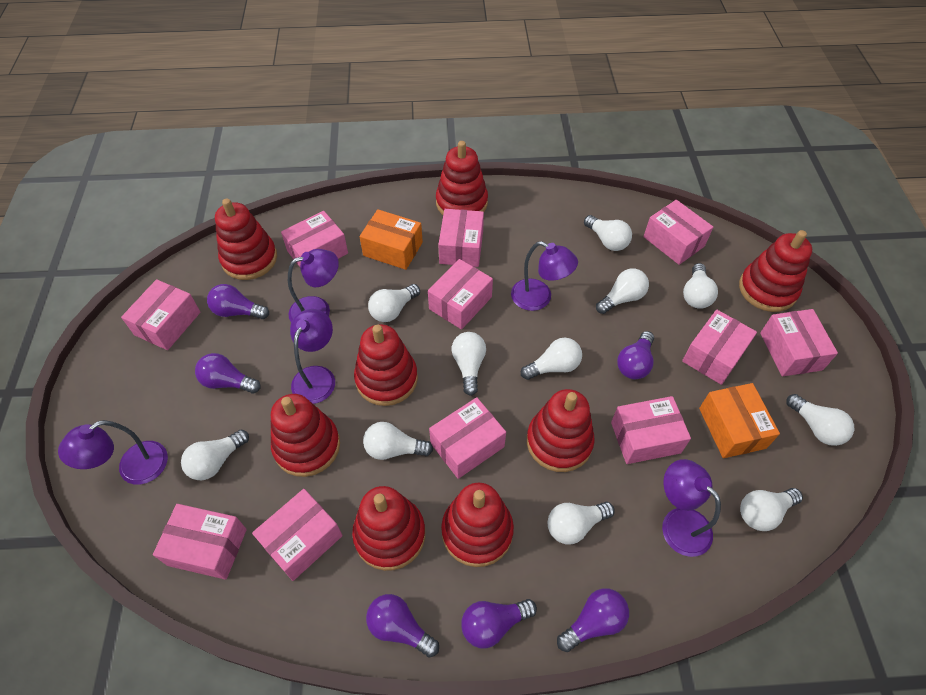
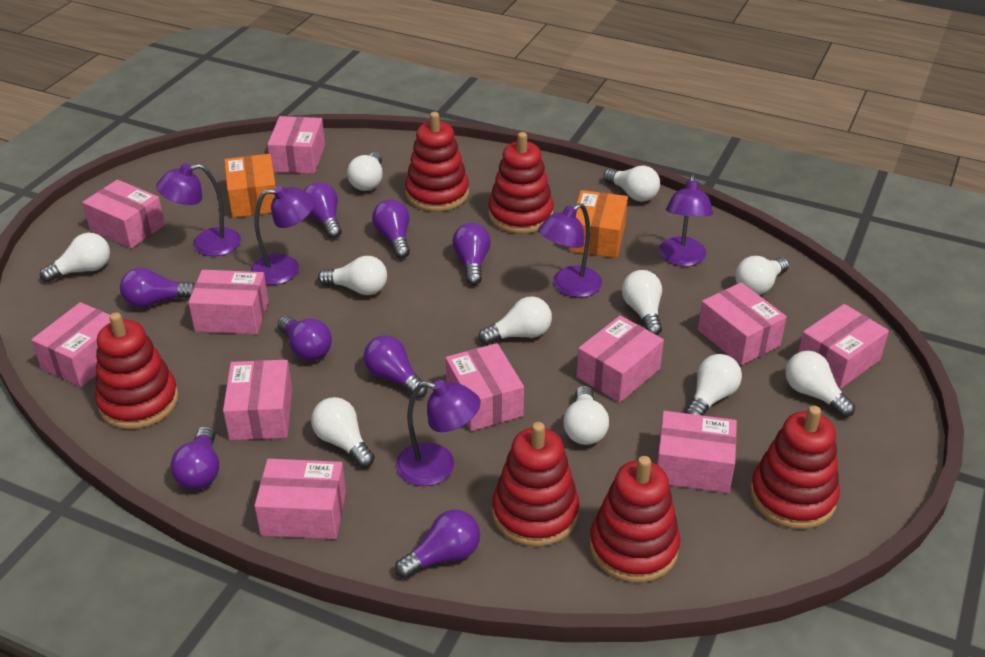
purple light bulb: [195,353,261,394] [207,284,269,319] [366,594,439,658] [461,599,537,649] [557,588,629,652] [617,331,654,379] = 6 -> [120,268,195,308] [170,426,219,489] [278,316,332,361] [304,182,342,239] [364,335,428,398] [372,199,410,259] [395,510,480,579] [452,223,491,285] = 8
red stacking toy: [215,199,277,280] [271,394,340,477] [352,486,425,571] [354,324,418,406] [436,141,488,215] [441,483,514,567] [527,389,595,472] [739,230,812,312] = 8 -> [95,312,179,429] [405,112,469,212] [488,132,554,234] [492,422,579,547] [590,456,680,583] [750,405,840,529] = 6

